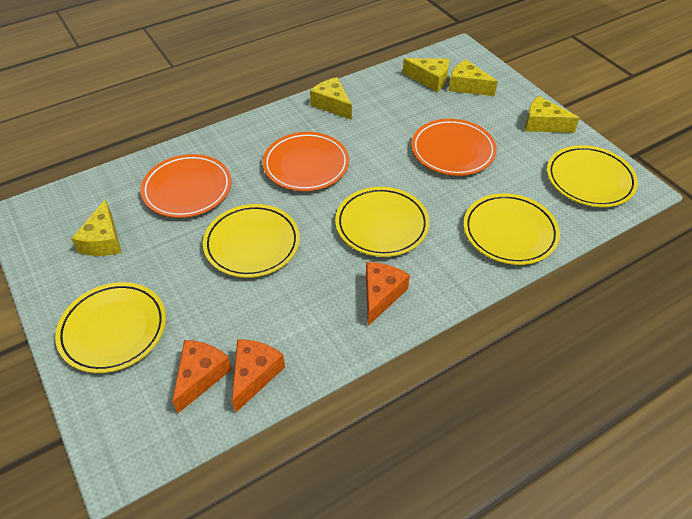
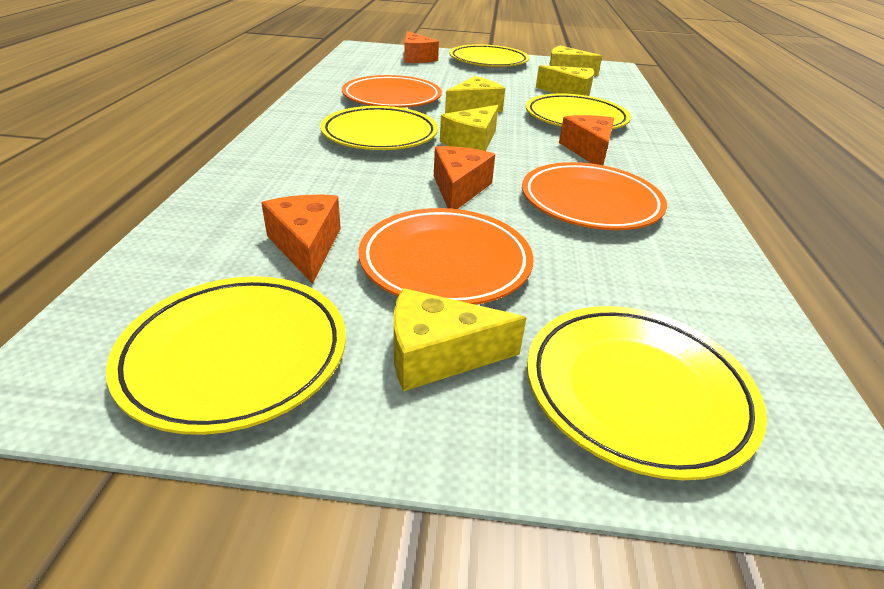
orange cheese: [172,340,232,413] [232,339,285,413] [366,262,410,326] = 3 -> [262,195,341,284] [404,31,439,63] [434,146,495,209] [559,115,614,165] = 4

